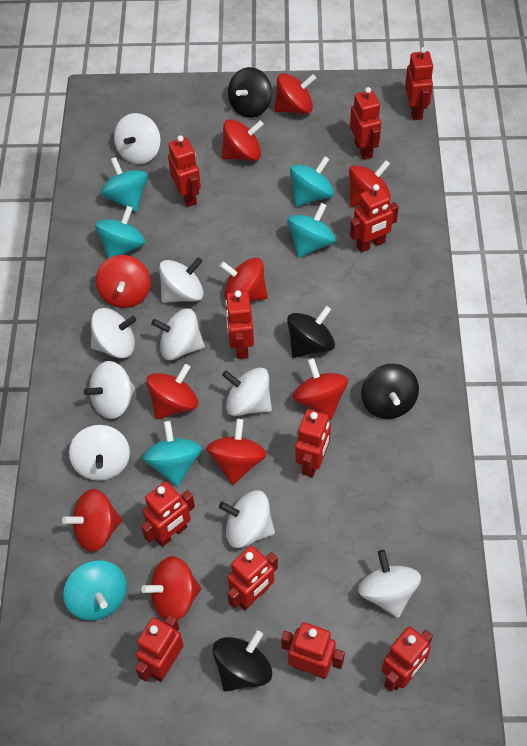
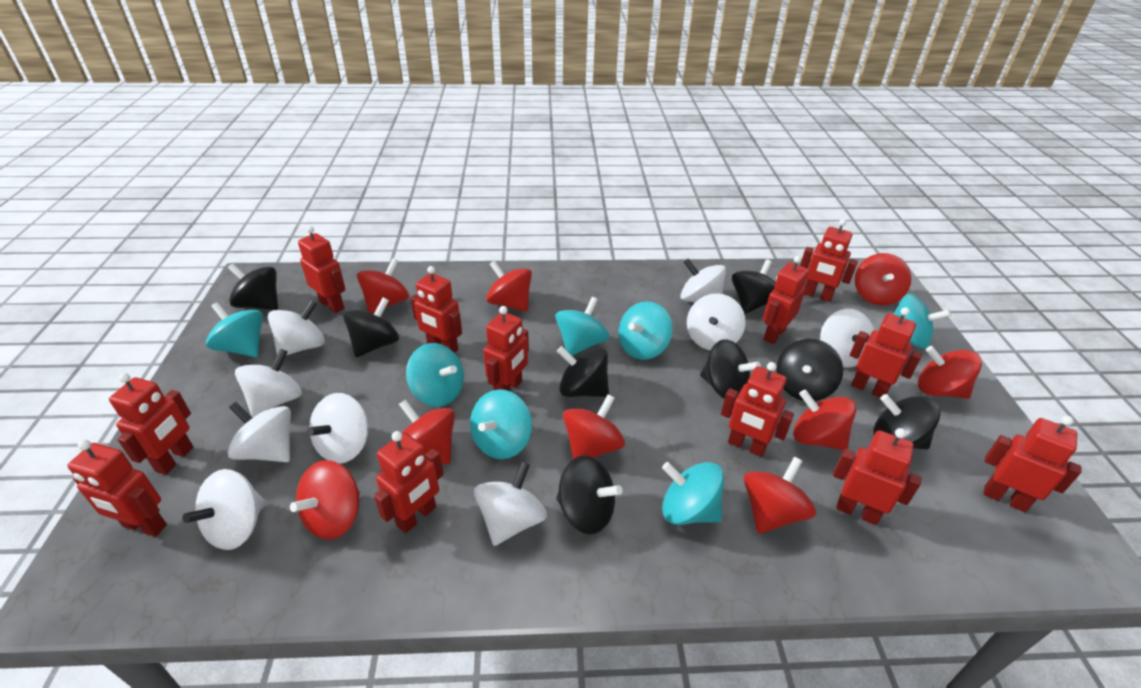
black spinning top: [213,630,272,692] [228,67,272,118] [287,306,335,358] [361,364,419,419] = 4 -> [228,263,278,310] [343,297,399,357] [556,456,622,534] [557,346,609,397] [700,339,761,399] [732,259,776,314] [777,339,843,401] [874,394,941,449] = 8
red robot: [135,615,184,682] [141,481,195,547] [168,135,201,207] [225,290,254,359] [227,545,278,610] [281,622,345,679] [295,409,331,477] [350,87,381,160] [350,184,399,253] [382,626,433,691] [405,47,434,120] = 11 -> [67,439,167,537] [109,373,193,475] [298,226,345,313] [374,431,444,533] [410,266,462,353] [483,306,529,391] [721,362,794,457] [763,256,809,344] [800,219,858,302] [833,428,922,525] [850,307,922,398] [983,416,1082,512] = 12
red spinning top: [62,489,122,552] [96,255,151,308] [141,556,201,620] [146,364,198,419] [207,419,267,485] [219,258,268,301] [222,119,264,161] [274,73,316,114] [293,358,348,420] [349,160,391,207] = 10 -> [290,460,360,540] [357,258,409,314] [399,399,455,464] [486,261,532,312] [563,394,625,459] [744,457,816,534] [793,389,856,450] [855,253,912,306] [918,346,982,399] = 9
turquoise spinning top: [63,560,127,621] [95,206,146,258] [100,157,148,212] [142,421,202,486] [287,203,336,258] [290,156,334,206] = 6 -> [206,302,263,357] [406,343,464,407] [470,389,532,459] [555,297,609,356] [619,301,673,360] [662,462,724,525] [893,294,951,349] = 7

